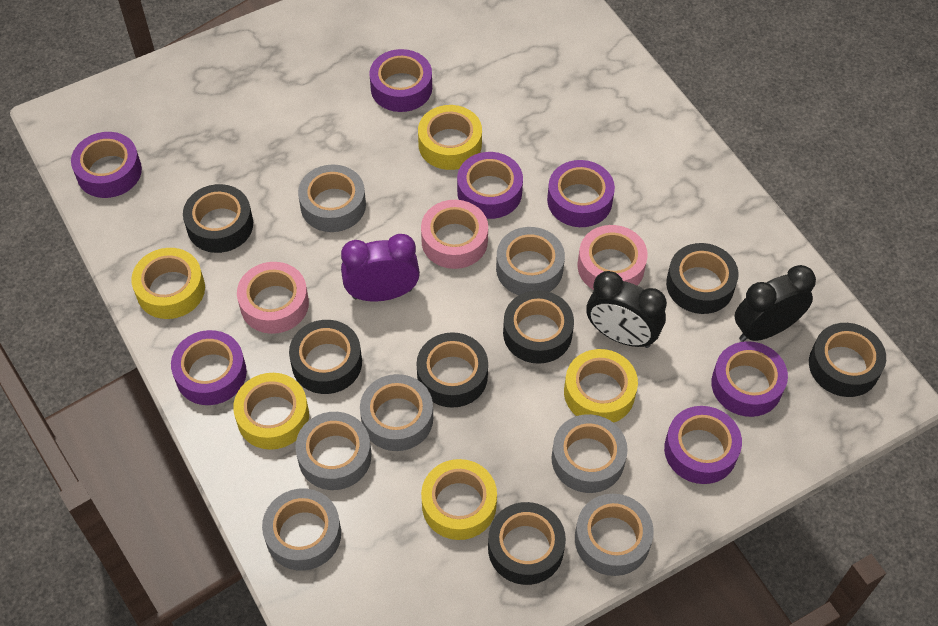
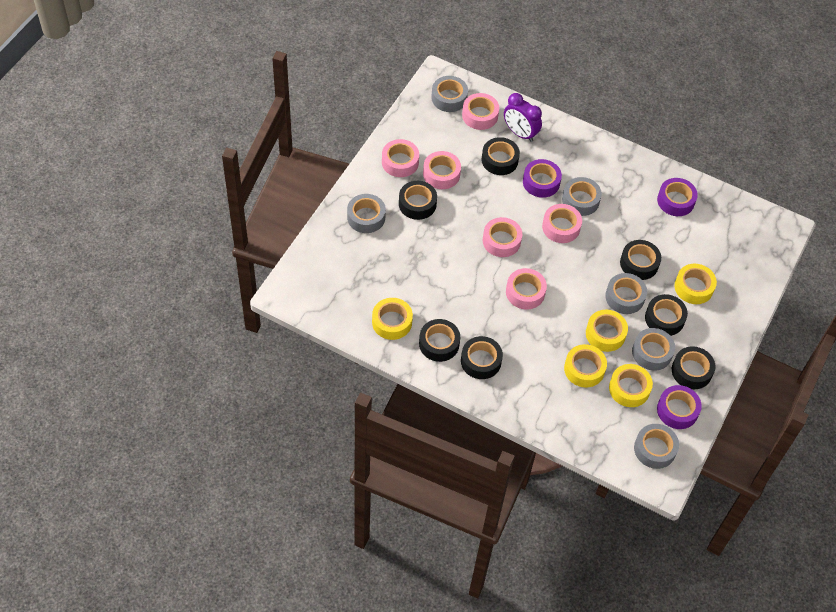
black clock: [587,271,667,348] [735,265,816,342] = 2 -> none = 0
grey tape: [262,488,341,571] [295,412,371,490] [298,164,366,232] [360,374,433,451] [496,227,565,295] [552,414,628,493] [575,494,654,576] = 7 -> [347,194,386,233] [431,76,468,112] [562,177,602,216] [605,273,647,314] [632,328,675,370] [634,424,679,469] = 6
pink tape: [237,262,309,334] [421,200,488,269] [578,225,648,290] = 3 -> [382,139,419,177] [423,151,461,189] [462,93,499,130] [483,217,522,257] [506,268,547,309] [542,204,582,243] = 6
purple tape: [71,132,142,198] [171,330,247,405] [369,49,432,112] [457,152,523,219] [547,160,615,227] [664,406,742,484] [711,341,788,417] = 7 -> [523,159,562,198] [657,178,698,216] [657,385,702,429] = 3

